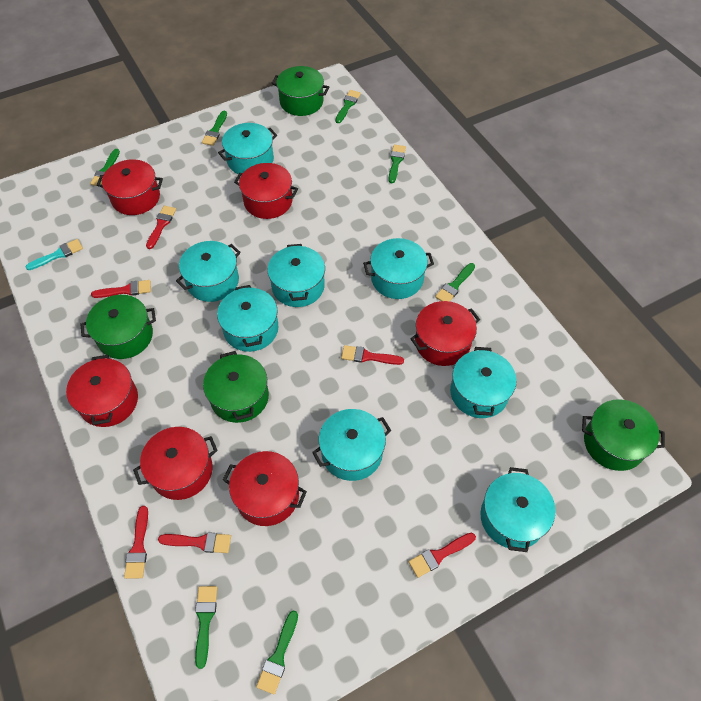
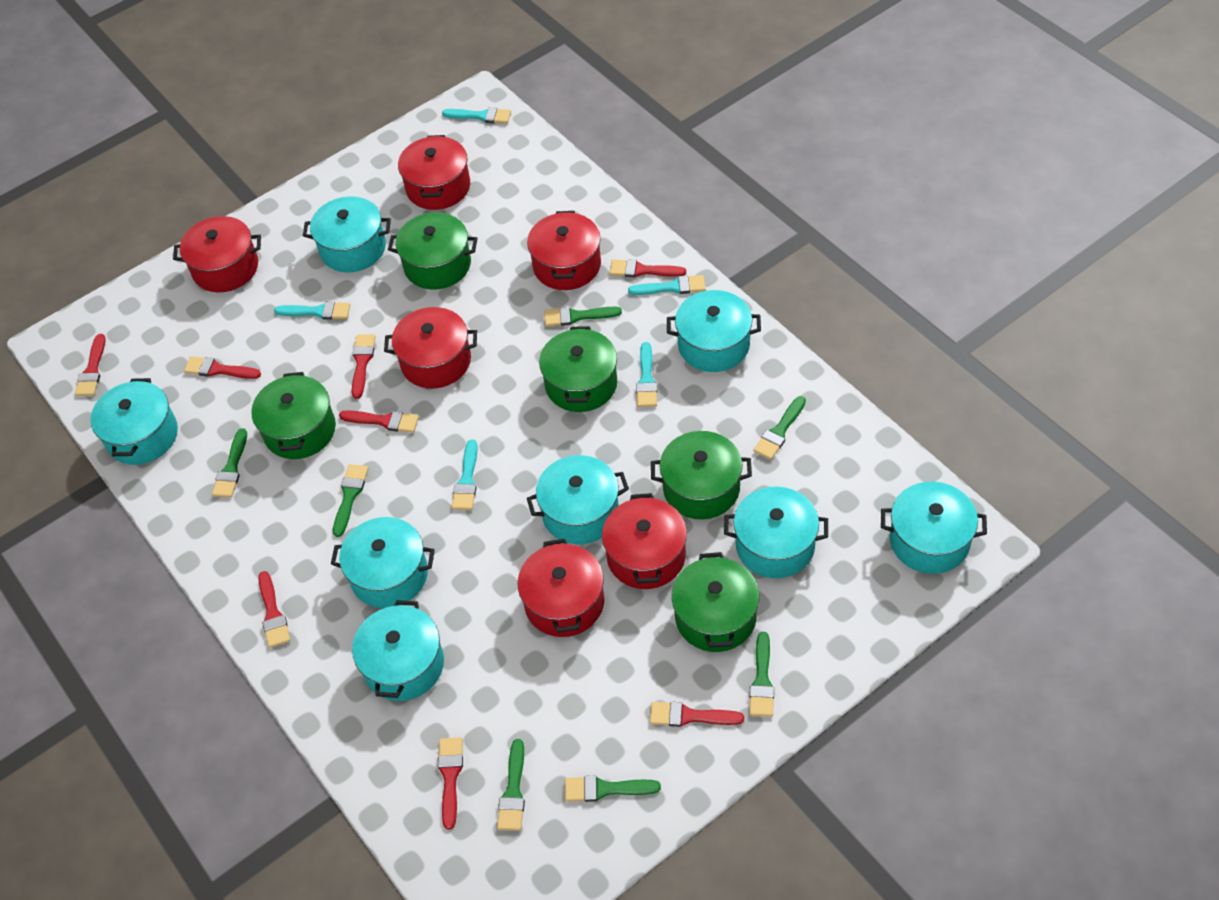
green pot: [81,295,156,359] [203,351,269,423] [272,66,329,116] [582,399,665,471] = 4 -> [251,372,336,459] [388,212,478,290] [539,326,617,412] [651,431,752,520] [672,552,759,652] = 5
red brush: [91,280,151,298] [124,506,148,579] [146,206,176,249] [158,532,231,553] [341,345,404,365] [409,533,476,578] = 6 -> [75,334,106,396] [184,356,261,379] [258,571,290,648] [339,410,419,433] [352,334,376,399] [438,737,463,830] [610,259,686,277] [650,702,744,727] = 8
turquoise brush: [25,239,83,270] = 1 -> [274,301,350,320] [442,107,511,123] [452,440,478,510] [628,275,706,295] [636,342,657,407] = 5

